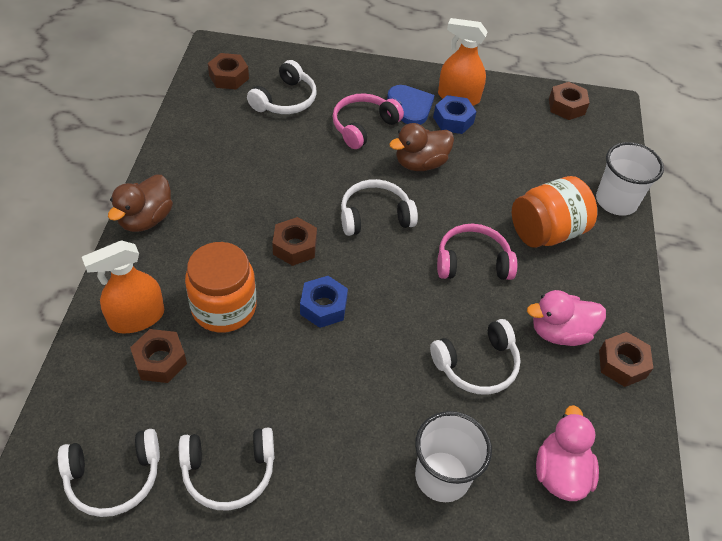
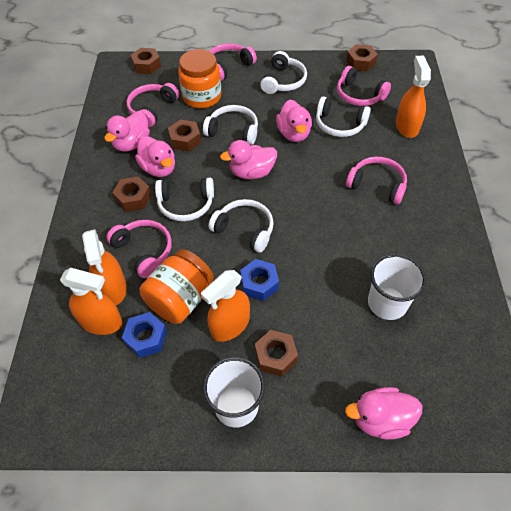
blue heart: [387,85,435,125] = 1 -> none = 0
brown duck: [108,174,173,232] [389,123,454,171] = 2 -> none = 0
orange spray bottle: [82,240,164,333] [438,18,488,106] = 2 -> [60,268,122,335] [82,229,127,305] [201,270,250,342] [396,56,431,138] = 4
pink duck: [527,290,606,346] [536,405,599,501] = 2 -> [104,111,150,152] [135,136,175,177] [220,140,277,179] [276,100,312,142] [345,387,423,440] = 5
pink headphones: [332,93,404,149] [437,224,517,280] = 2 -> [107,220,172,278] [127,83,179,127] [210,43,257,81] [337,66,391,106] [346,157,407,204] = 5

